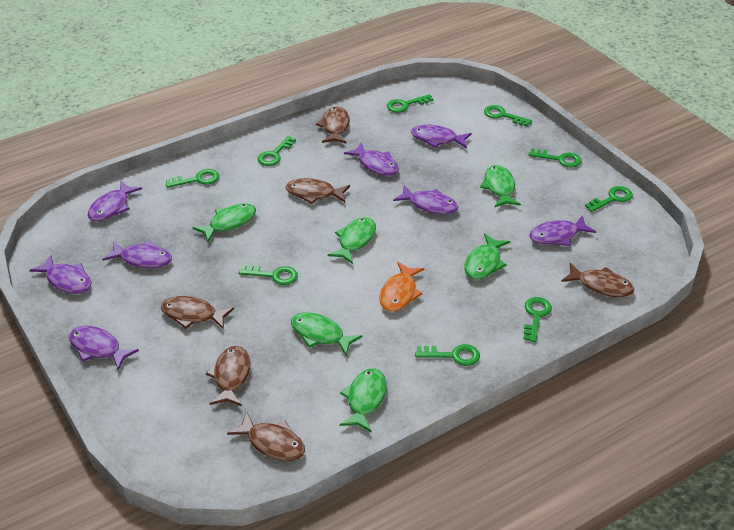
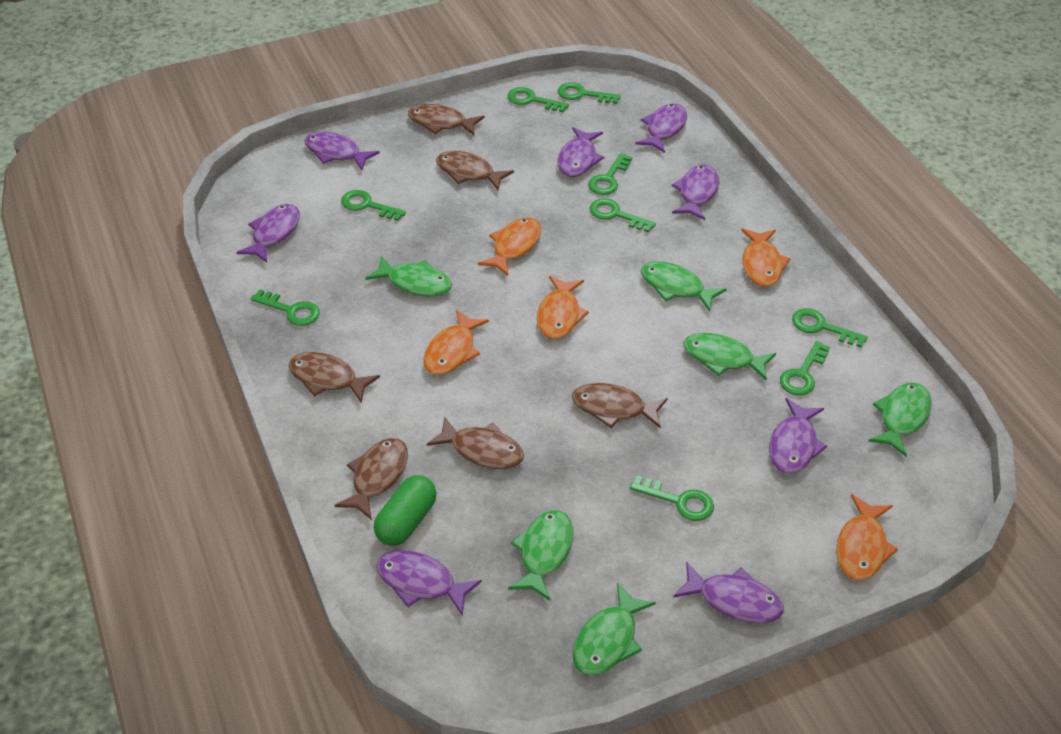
green capsule: none = 0 -> [374,475,437,546] = 1
orange fish: [379,262,425,312] = 1 -> [423,309,489,375] [478,217,541,276] [537,276,589,339] [741,229,791,287] [836,494,898,581] = 5

